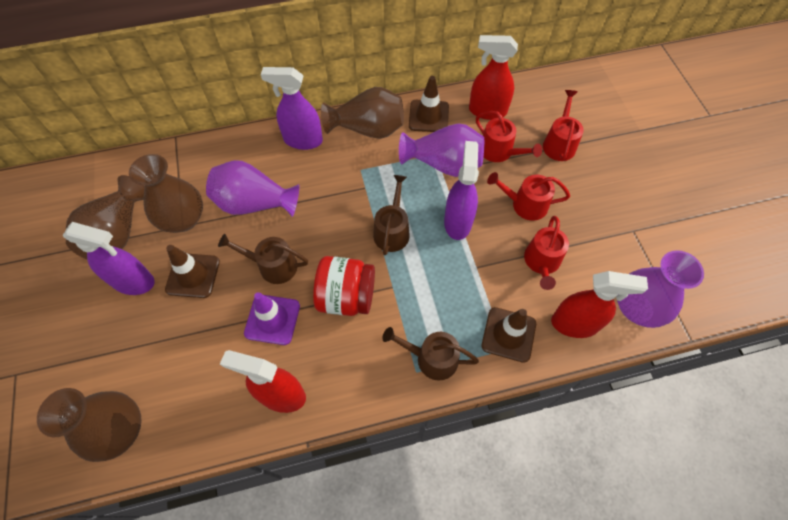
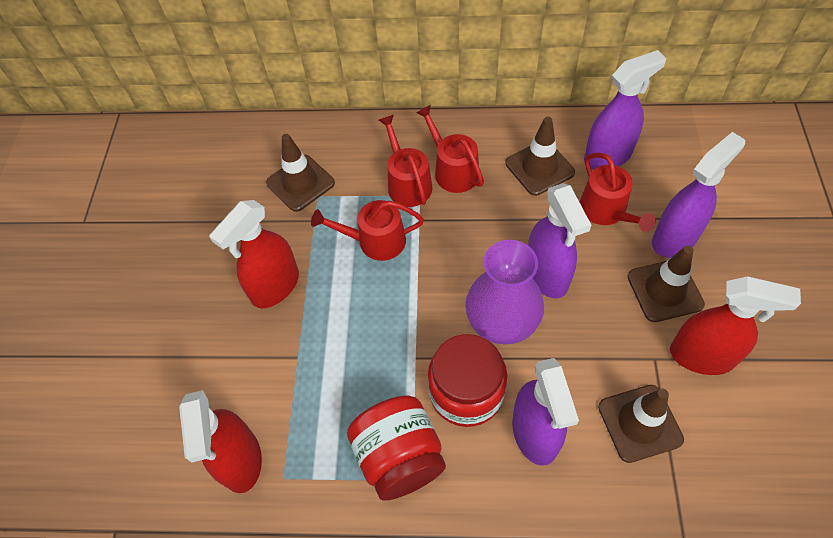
brown traffic cone: [165,245,220,298] [409,76,449,132] [482,307,536,363] = 3 -> [266,134,335,212] [505,117,575,196] [598,385,684,463] [627,245,705,322] = 4
brown vase: [37,388,142,462] [66,175,145,259] [129,154,203,233] [321,87,404,139] = 4 -> none = 0
brown watering can: [218,234,308,284] [373,175,410,255] [382,327,479,381] = 3 -> none = 0
purple spray bottle: [63,222,155,295] [261,67,323,150] [444,141,479,240] = 3 -> [512,358,579,466] [528,183,591,298] [584,50,666,169] [652,132,745,258] = 4
purple traffic cone: [244,292,300,345] = 1 -> none = 0
purple vase: [206,160,299,217] [399,123,484,177] [617,250,704,328] = 3 -> [465,240,544,344] = 1
red jar: [313,256,375,316] = 1 -> [347,395,446,501] [428,334,507,427] = 2

